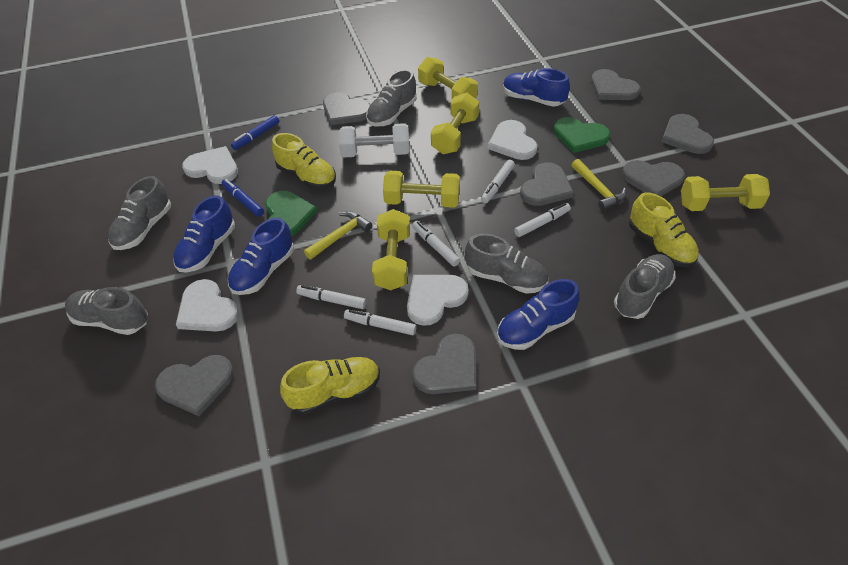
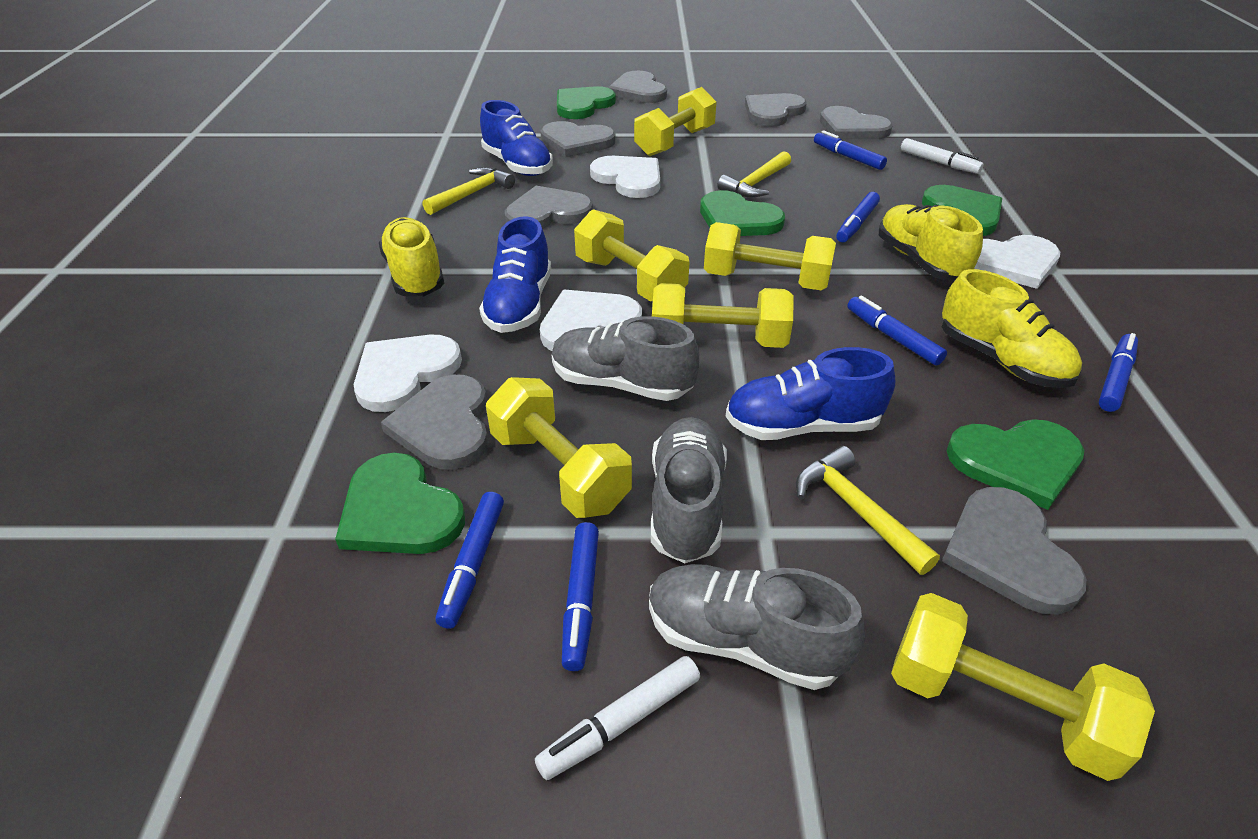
blue marker: [222,179,264,216] [231,115,279,150] = 2 -> [436,492,504,629] [562,522,599,671] [814,130,887,170] [836,192,880,242] [848,296,947,365] [1099,333,1138,412] = 6
blue shoe: [173,195,235,273] [228,217,294,295] [497,279,580,350] [503,68,570,107] = 4 -> [479,216,551,333] [480,100,553,176] [725,347,895,440] = 3
green heart: [265,191,317,236] [554,117,610,153] = 2 -> [335,453,465,554] [557,86,616,119] [700,190,785,236] [922,185,1002,236] [947,419,1084,510] = 5
grey shoe: [65,287,148,335] [108,176,171,250] [366,69,417,127] [465,233,548,294] [614,254,676,319] = 5 -> [552,316,699,401] [649,564,865,690] [651,417,727,563] = 3
white dumbbell: [338,123,410,157] = 1 -> none = 0
white marker: [296,285,366,309] [344,309,416,335] [412,221,460,266] [481,160,515,203] [514,203,571,237] = 5 -> [535,656,700,780] [901,138,984,174] = 2
yellow dumbbell: [372,209,410,290] [383,171,460,208] [418,57,478,99] [431,93,479,154] [681,174,770,211] = 5 -> [486,377,632,518] [574,209,689,302] [634,87,717,156] [652,283,794,348] [704,222,836,290] [891,593,1155,781] = 6
yellow hammer: [304,211,372,260] [571,159,626,211] = 2 -> [423,167,515,215] [717,151,791,197] [796,446,940,575] = 3

